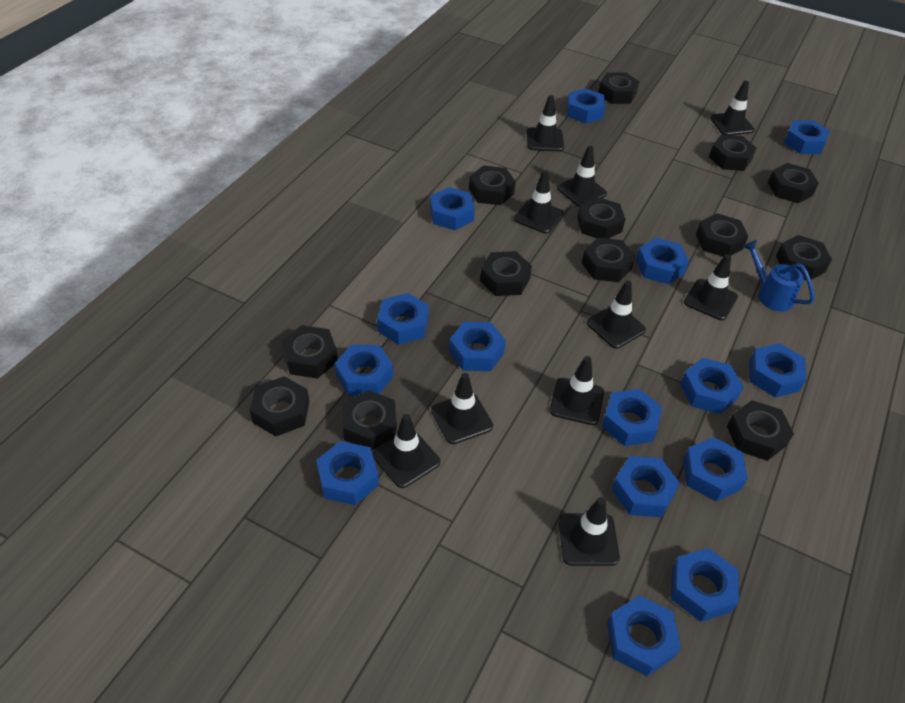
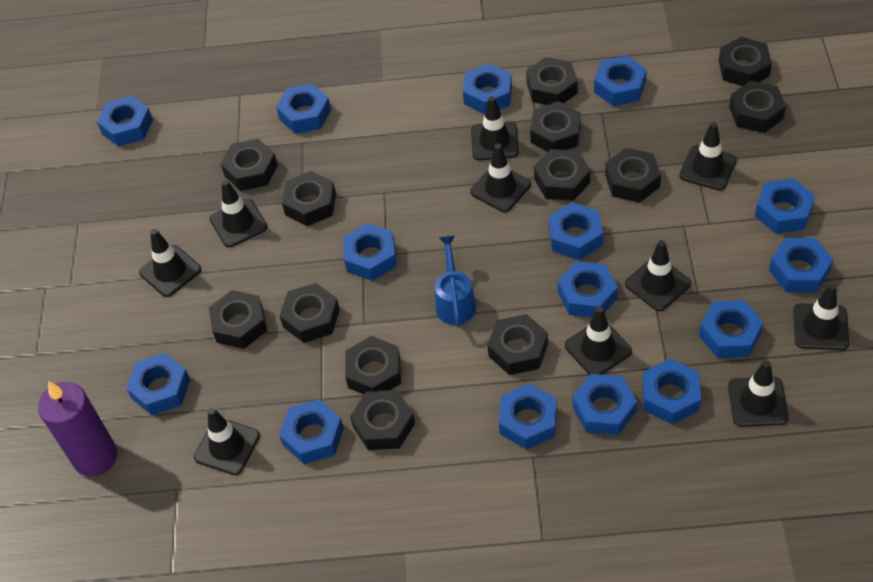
purple candle: none = 0 -> [38,381,117,477] = 1

